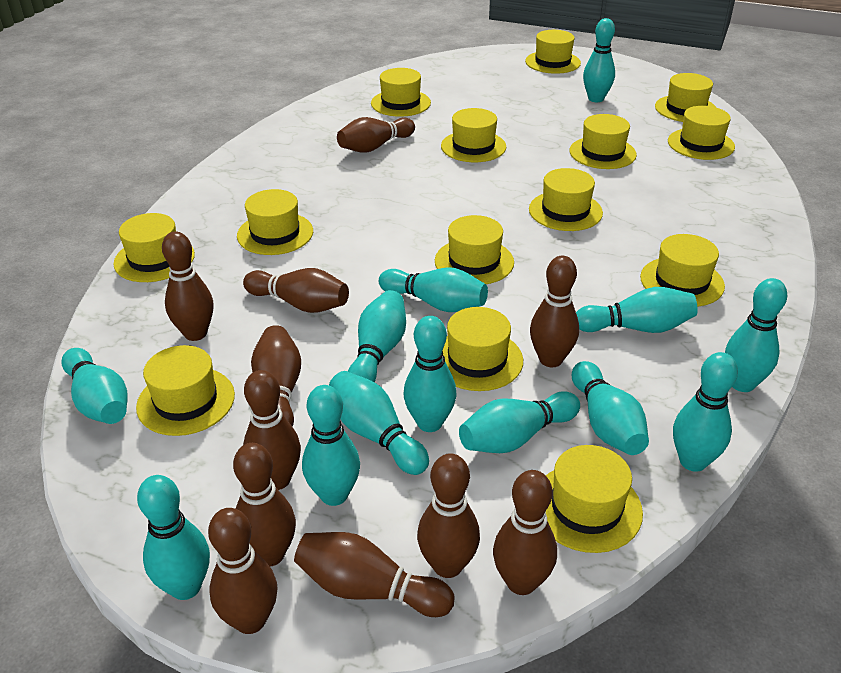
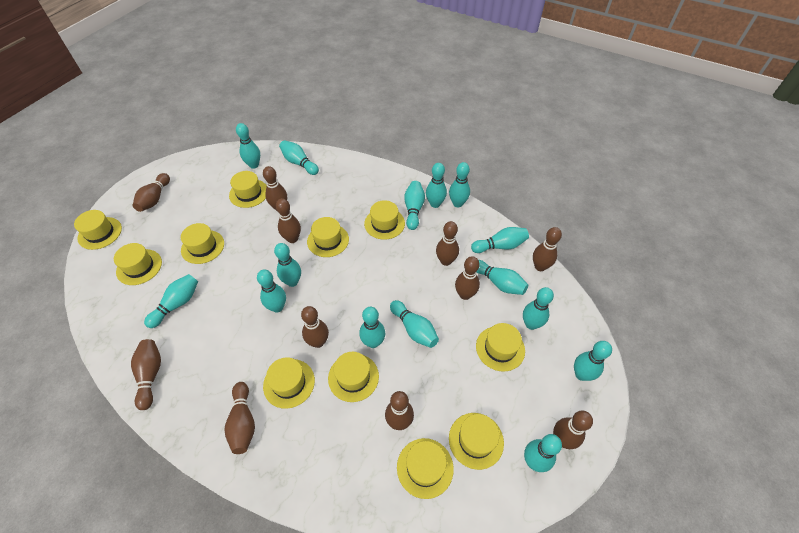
turquoise bowling pin: [61,348,128,424] [137,475,210,600] [302,385,360,506] [329,371,429,475] [348,290,406,382] [379,267,488,312] [404,316,457,432] [459,391,580,453] [572,361,649,455] [576,287,698,333] [583,18,615,102] [673,352,738,472] [725,278,787,392] = 13 -> [144,274,198,328] [236,123,260,169] [257,270,286,313] [274,243,301,287] [279,140,319,175] [359,307,385,348] [390,300,439,348] [404,181,425,230] [426,163,447,208] [449,162,470,207] [471,227,529,253] [476,260,528,295] [523,287,554,330] [524,434,562,472] [574,341,612,381] = 15
yellow hat: [113,213,195,282] [136,345,235,436] [237,189,313,255] [371,68,431,117] [435,215,514,284] [441,108,506,162] [442,307,523,391] [525,30,581,74] [529,168,603,231] [546,445,643,553] [570,114,637,169] [640,234,725,307] [655,73,716,122] [668,106,735,160] = 14 -> [74,210,122,250] [114,243,162,285] [181,223,224,264] [229,171,267,208] [263,357,315,409] [307,217,349,257] [328,352,379,402] [364,200,405,240] [397,438,454,499] [449,413,504,470] [476,323,525,372] = 11

